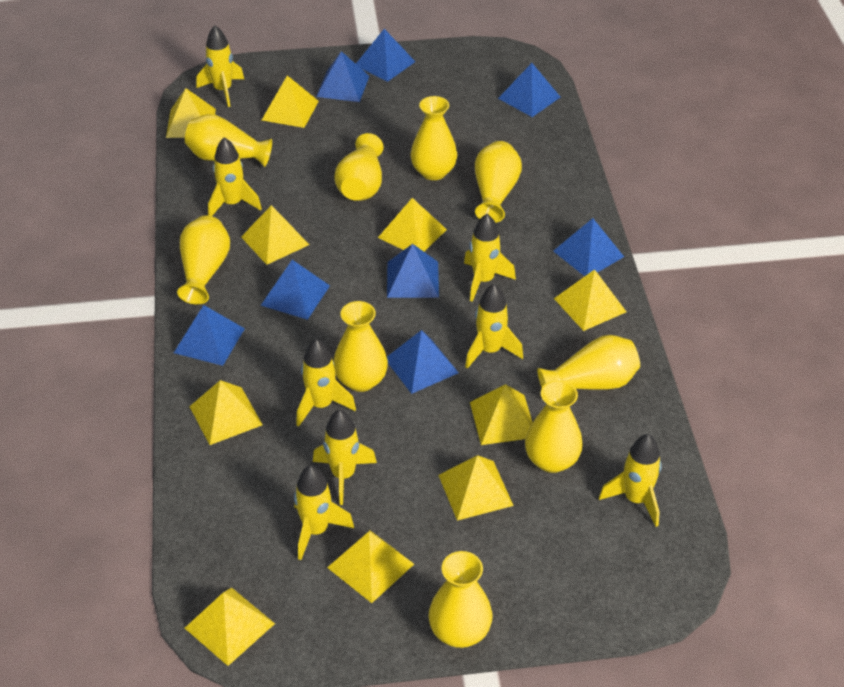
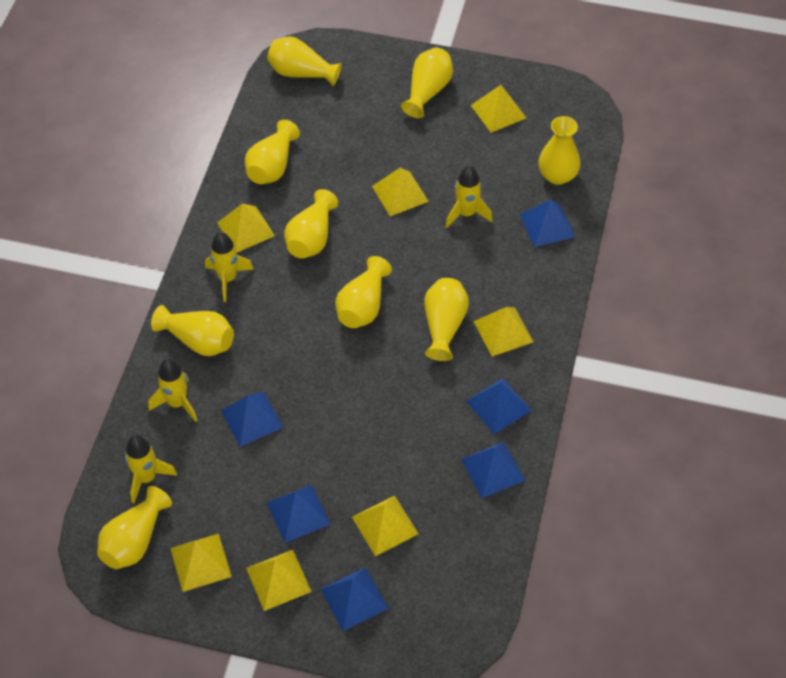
blue pyramid: [174,305,245,366] [261,260,330,320] [316,51,369,102] [356,29,415,82] [387,244,439,298] [387,330,459,394] [498,63,560,117] [553,218,624,276] = 8 -> [221,392,283,447] [266,485,331,543] [321,567,389,631] [461,442,526,498] [466,378,532,434] [520,200,575,247] = 6
yellow pyramid: [166,88,216,138] [185,587,275,666] [189,380,263,445] [241,205,309,265] [262,75,319,128] [327,530,414,603] [378,198,447,251] [439,455,514,521] [470,384,533,445] [554,269,626,331] = 10 -> [170,534,232,592] [217,204,275,252] [246,550,311,611] [352,496,419,556] [372,168,429,216] [471,85,526,133] [473,307,533,357] = 7
yellow rocket: [196,25,244,107] [208,137,262,216] [294,465,354,560] [296,339,356,427] [313,409,377,505] [464,214,516,302] [465,284,523,369] [599,434,662,527] = 8 -> [125,435,177,504] [148,359,198,422] [205,232,254,302] [445,165,493,228] = 4

